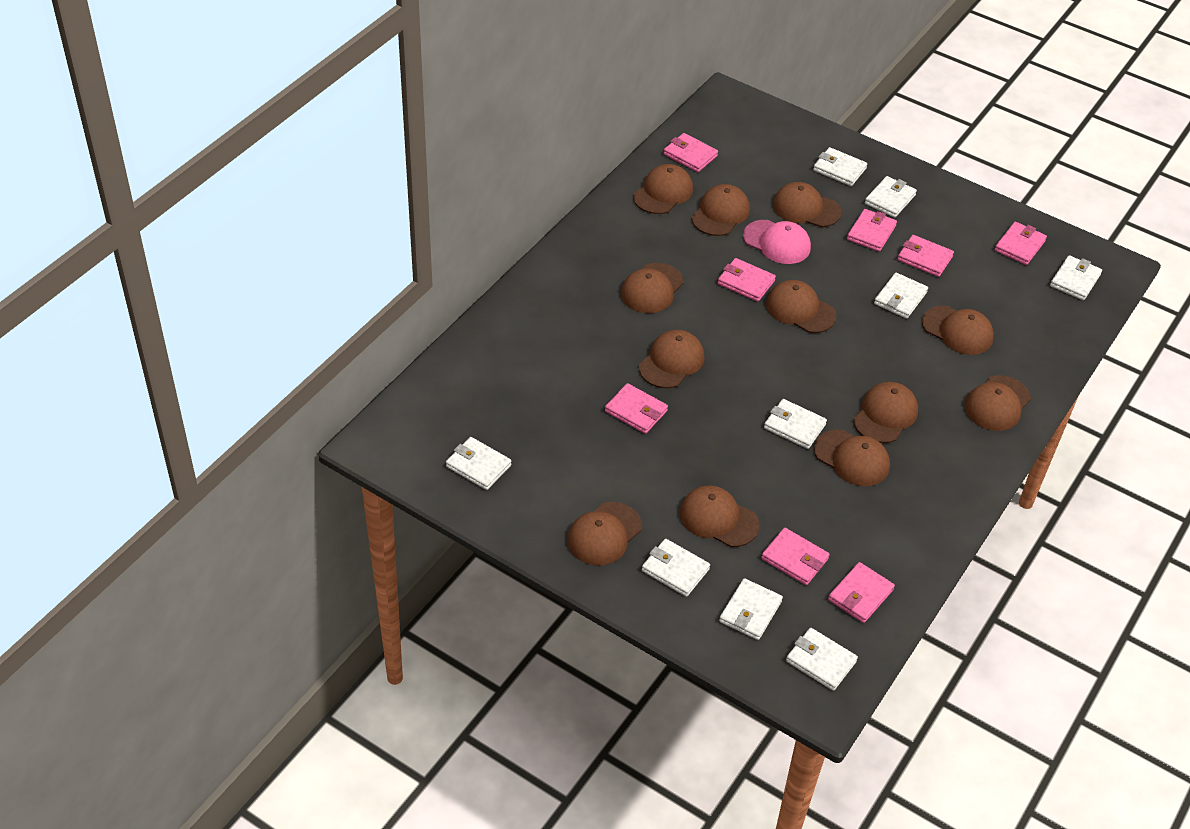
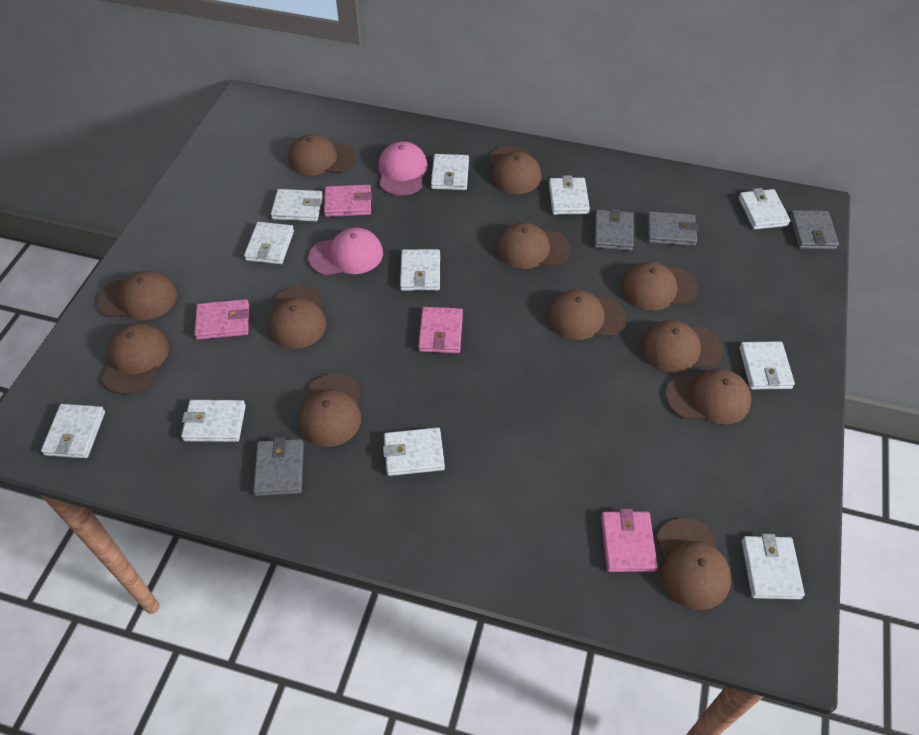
grey wallet: none = 0 -> [253,437,304,496] [594,208,634,251] [647,211,698,246] [790,210,839,249] = 4
pink cap: [743,220,811,264] = 1 -> [309,227,383,276] [378,141,428,196] = 2
pink wallet: [605,383,668,434] [664,133,718,172] [718,258,776,302] [761,528,830,585] [828,562,895,623] [847,209,897,252] [897,235,954,277] [995,222,1047,265] = 8 -> [194,299,249,340] [324,185,372,217] [418,307,463,353] [601,509,658,572] = 4
white wallet: [446,437,512,490] [642,539,710,597] [719,578,783,640] [764,399,827,449] [786,628,858,691] [813,147,867,186] [865,176,917,218] [874,273,928,319] [1050,255,1102,300] = 9 -> [41,404,105,458] [181,400,246,442] [244,222,294,264] [271,189,323,222] [383,427,445,476] [400,249,440,291] [431,154,469,190] [549,175,590,215] [738,188,791,230] [739,341,795,389] [742,534,805,599] = 11

